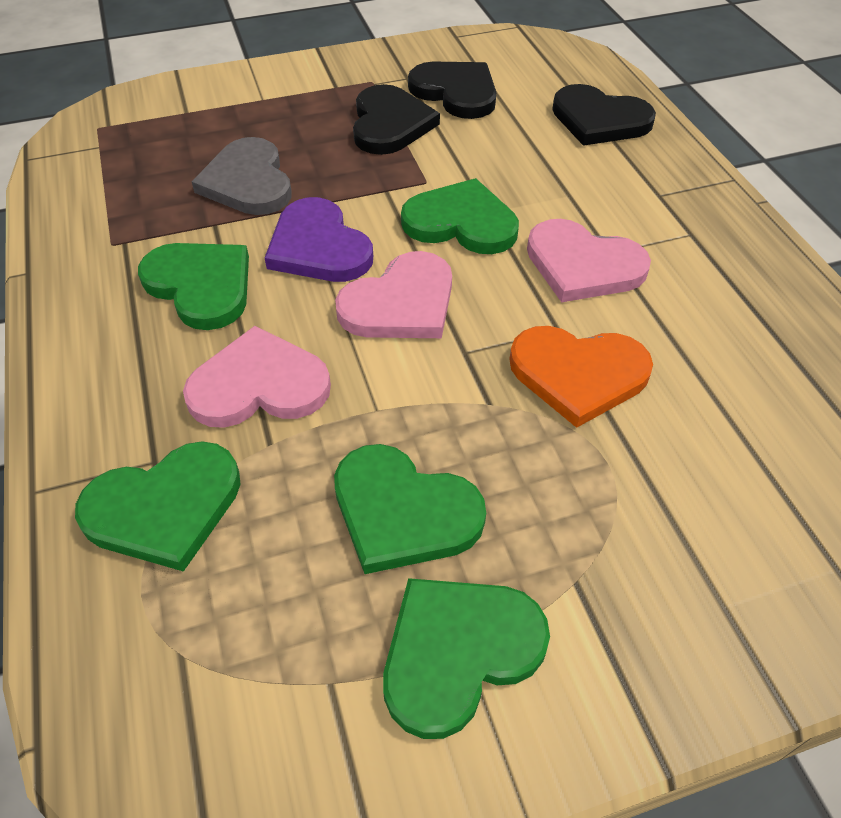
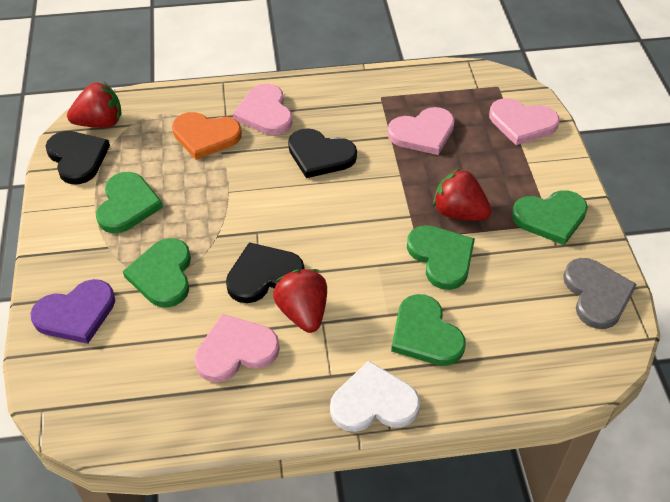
pink heart: [183,326,331,428] [335,251,452,338] [527,219,651,302] = 3 -> [194,314,280,382] [233,84,293,135] [387,107,455,155] [489,98,559,145] = 4
red strawberry: none = 0 -> [67,82,122,128] [273,269,327,333] [433,168,492,221] = 3
white heart: none = 0 -> [330,361,420,432] = 1

